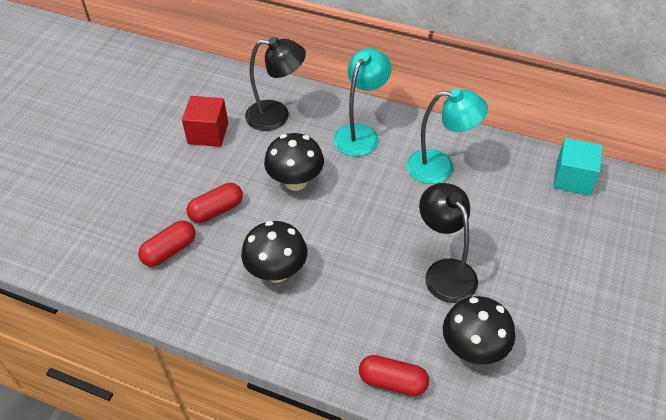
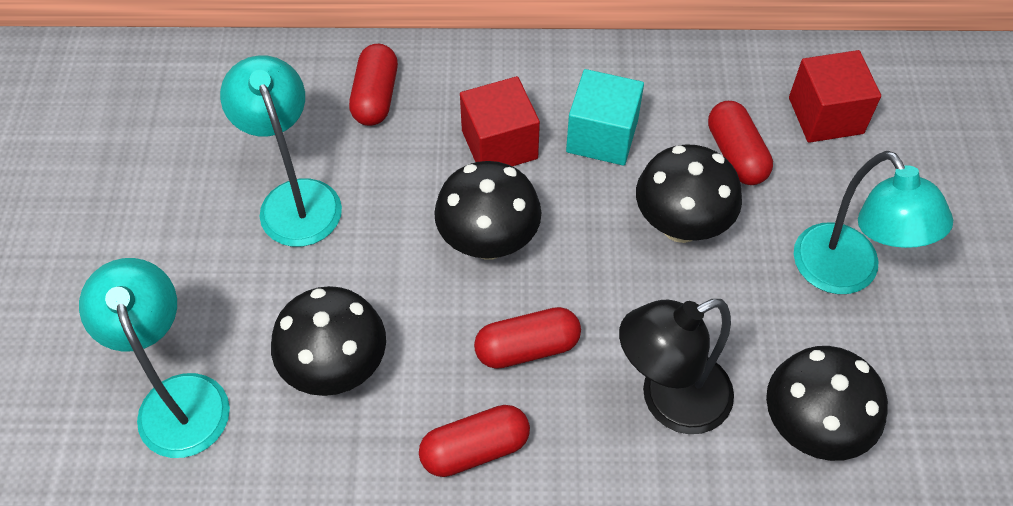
black lamp: [245,37,306,131] [419,183,478,303] = 2 -> [619,299,734,434] = 1
black mushroom: [241,221,308,283] [264,133,324,191] [443,296,515,365] = 3 -> [271,286,386,396] [434,161,542,260] [636,144,742,243] [766,346,888,461] = 4
red capsule: [138,221,196,267] [187,183,243,223] [359,355,429,396] = 3 -> [349,44,398,126] [419,405,530,477] [474,307,581,369] [708,101,773,185] = 4
red cube: [182,96,228,147] = 1 -> [460,76,540,166] [789,50,881,143] = 2
turquoise lamp: [334,48,392,157] [406,88,488,184] = 2 -> [79,258,230,458] [220,55,342,247] [794,151,953,294] = 3

